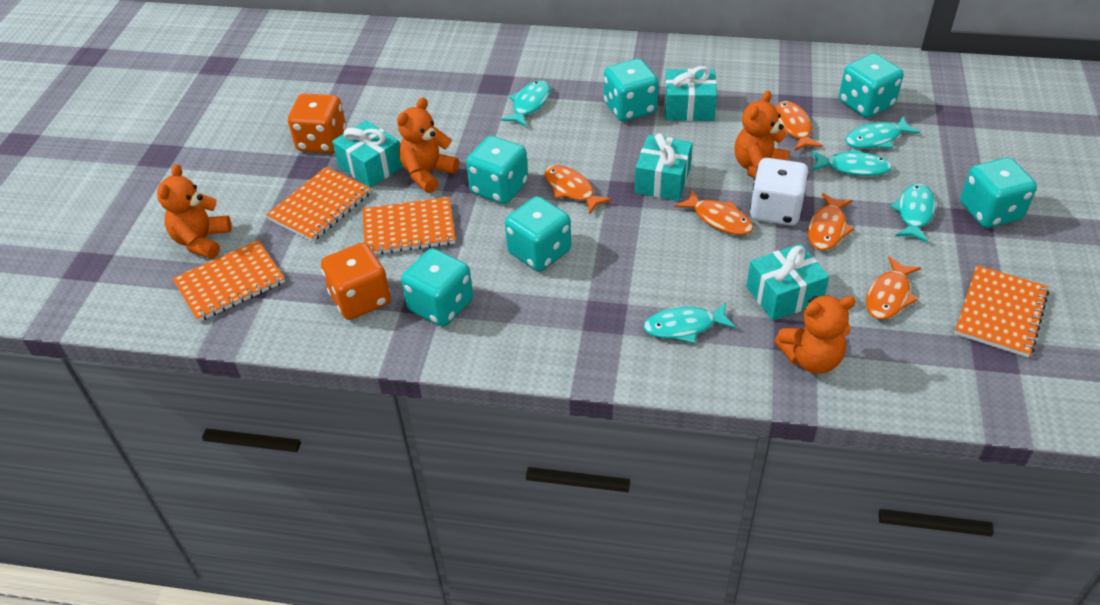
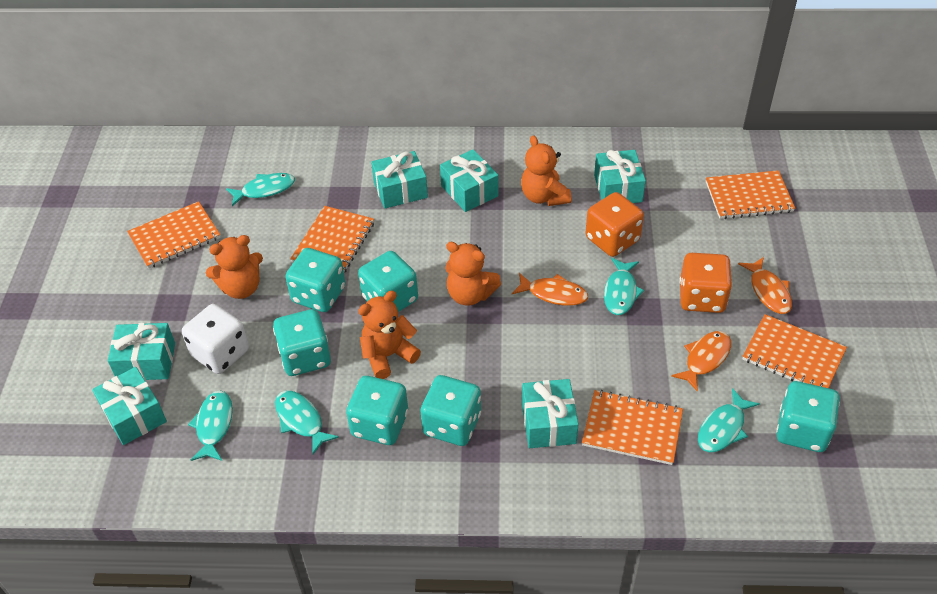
orange fish: [544,165,612,214] [674,189,754,235] [776,101,823,151] [808,193,854,250] [866,257,921,320] = 5 -> [512,273,588,306] [671,331,731,392] [738,257,792,314] = 3
orange notebook: [172,240,285,322] [266,167,371,242] [362,197,455,254] [955,265,1049,358] = 4 -> [127,201,221,269] [290,206,374,273] [582,390,683,465] [706,170,795,219] [743,314,847,388] = 5
turquoise gift: [332,120,403,188] [635,133,693,201] [664,66,717,121] [746,244,829,321] = 4 -> [92,367,167,445] [108,323,175,380] [371,151,428,208] [440,149,498,212] [522,379,579,448] [594,150,646,203] = 6

